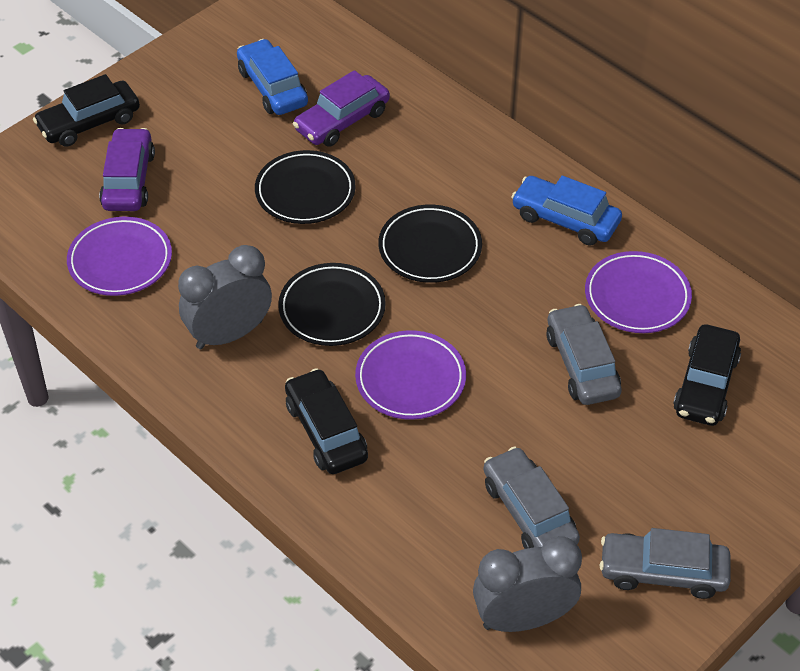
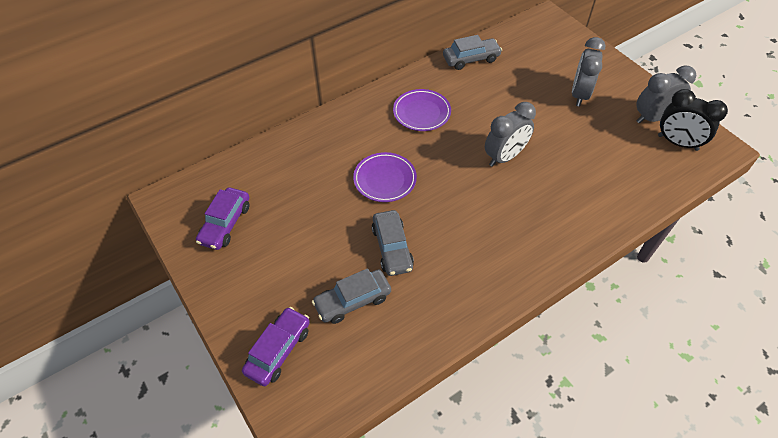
black car: [33,74,140,147] [285,368,368,474] [673,324,741,426] = 3 -> none = 0
black clock: none = 0 -> [658,89,728,151] = 1
black plate: [255,150,355,224] [278,263,386,346] [378,205,482,283] = 3 -> none = 0
blue car: [237,39,308,115] [511,176,622,246] = 2 -> none = 0
grey clock: [178,245,272,349] [473,537,582,632] = 2 -> [485,102,536,167] [572,37,606,107] [636,66,696,123] = 3
purple plate: [67,217,172,296] [355,330,466,420] [585,251,692,333] = 3 -> [353,152,417,202] [393,89,451,131] = 2

